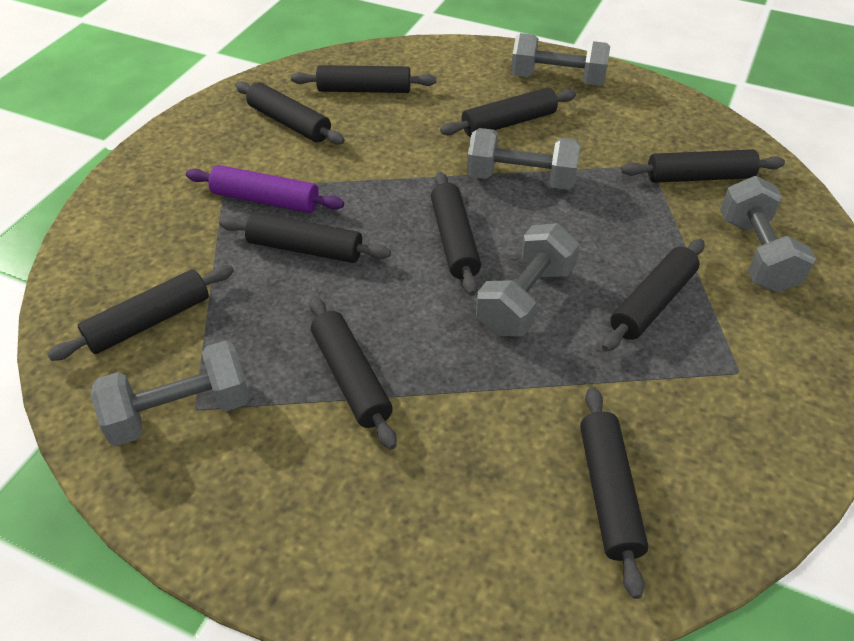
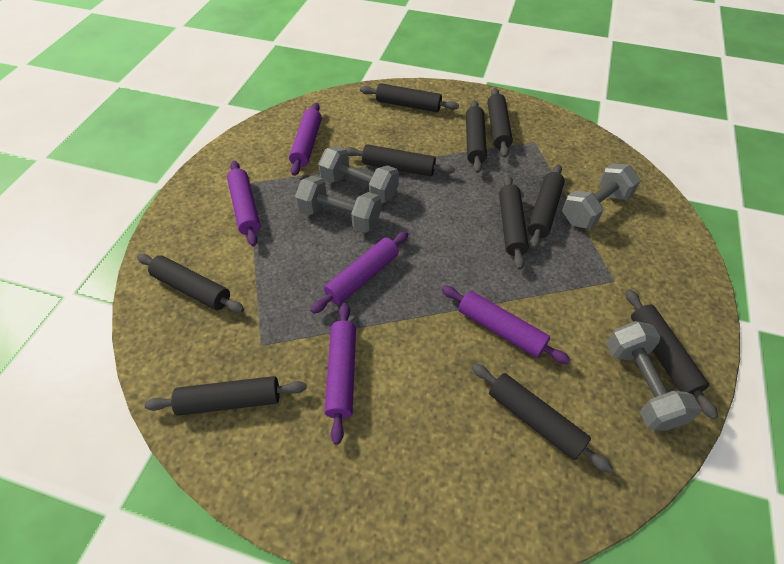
grey dumbbell: [91,340,250,446] [467,128,580,190] [476,223,579,336] [511,33,610,86] [720,176,816,293] = 5 -> [295,176,381,233] [318,146,399,203] [562,163,640,229] [606,321,701,431] = 4
purple rolling pin: [186,165,344,213] = 1 -> [227,161,260,246] [289,103,322,176] [311,231,409,314] [325,303,356,444] [442,286,571,364] = 5

